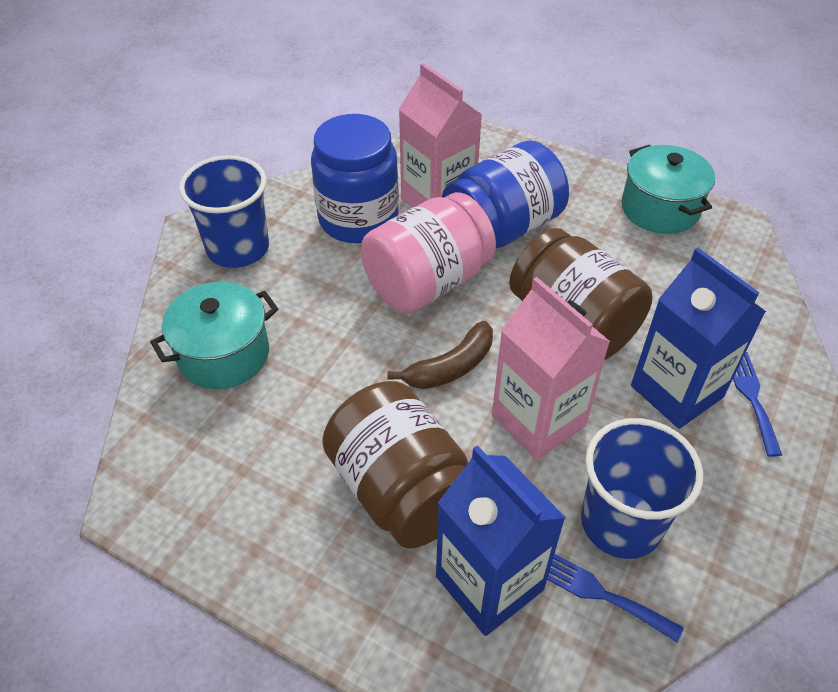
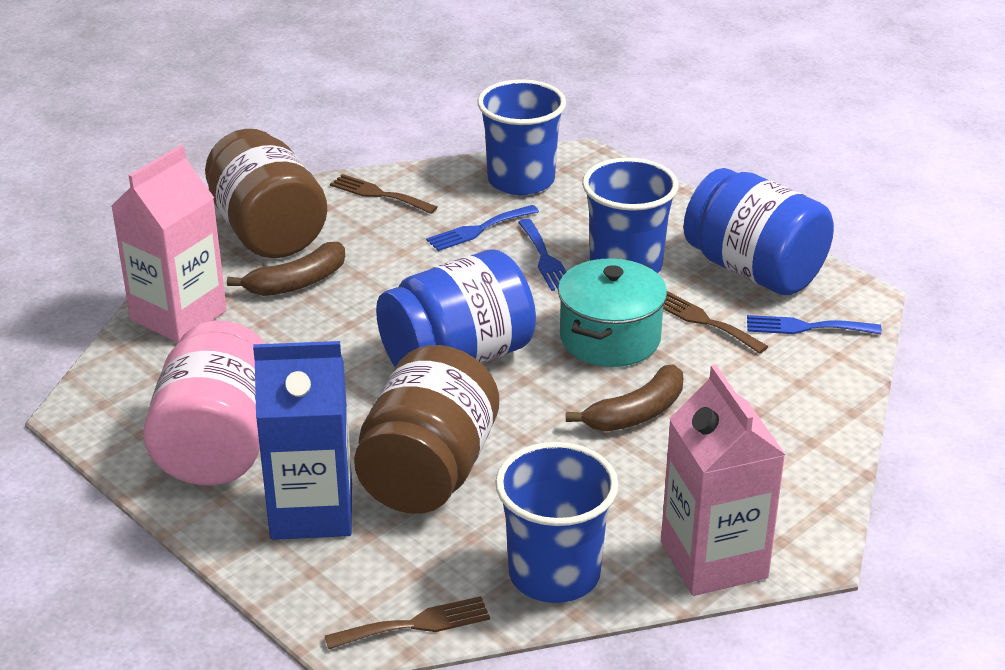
blue carton: [436,445,566,636] [631,248,766,429] = 2 -> [253,341,352,540] = 1
blue cup: [179,155,269,268] [581,418,703,559] = 2 -> [477,79,566,195] [495,442,619,603] [582,158,678,273] = 3
blue fork: [547,554,684,643] [733,352,782,457] = 2 -> [426,205,539,251] [518,219,566,291] [747,315,882,334] = 3
brown banana: [387,321,493,389] = 1 -> [227,242,345,296] [566,364,683,431] = 2
brown fork: none = 0 -> [325,596,490,649] [330,174,438,214] [663,291,768,354] = 3
turquoise pot: [150,282,278,389] [622,145,715,234] = 2 -> [558,258,667,367] = 1

